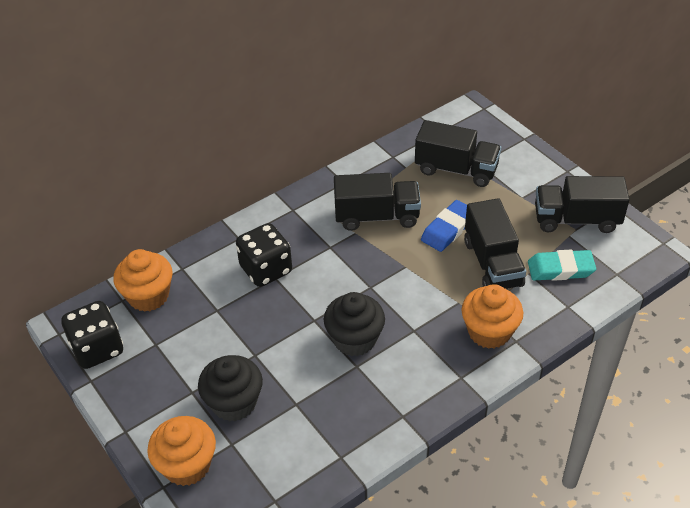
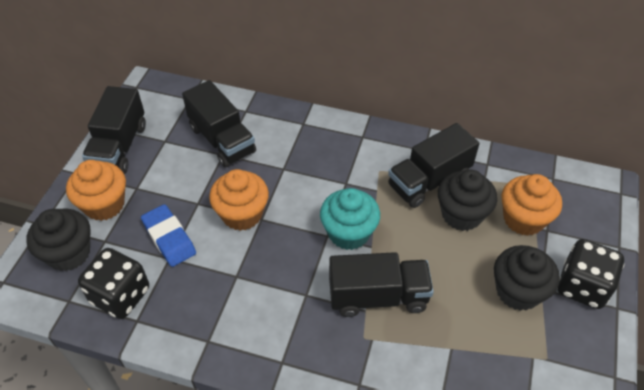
black cupcake: [198,355,263,422] [324,292,385,356] = 2 -> [26,209,91,271] [438,170,497,231] [494,245,560,311] = 3
turquoise cupcake: none = 0 -> [320,188,380,250] = 1
turquoise eraser: [528,250,596,281] = 1 -> none = 0

